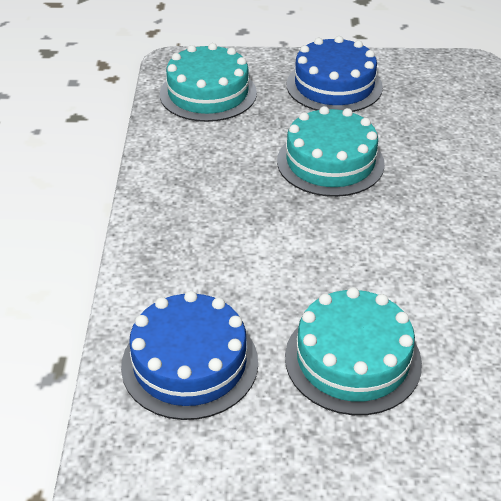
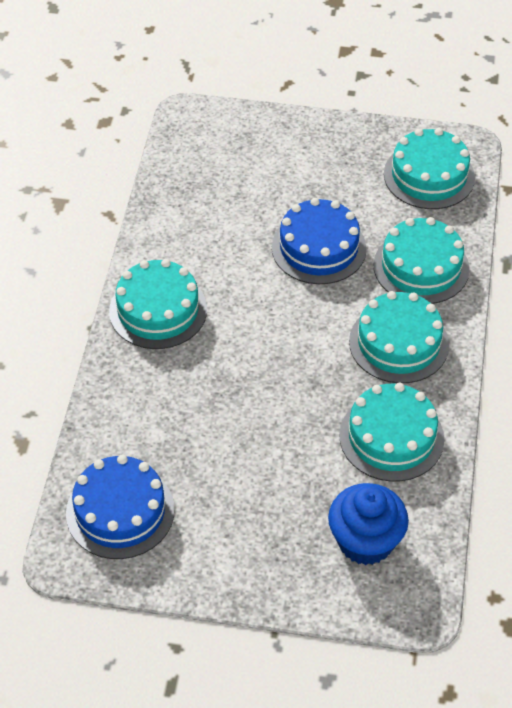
blue cupcake: none = 0 -> [328,483,409,565] = 1
turquoise cake: [160,43,257,122] [277,106,385,197] [285,287,422,415] = 3 -> [109,259,207,349] [339,383,444,482] [349,291,449,383] [374,217,470,304] [384,128,475,209] = 5

